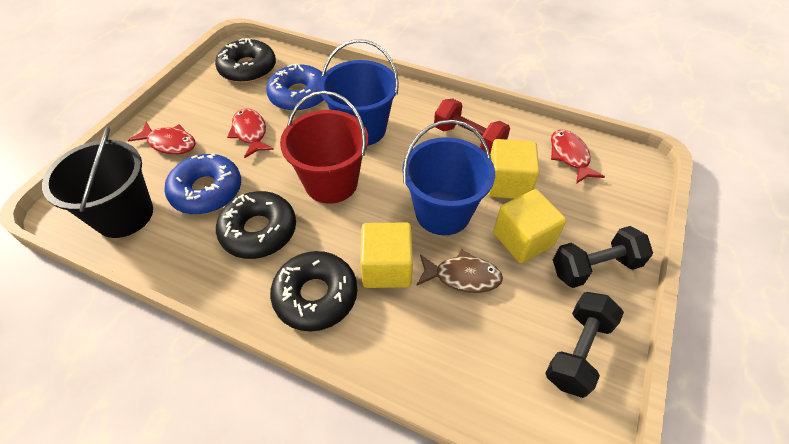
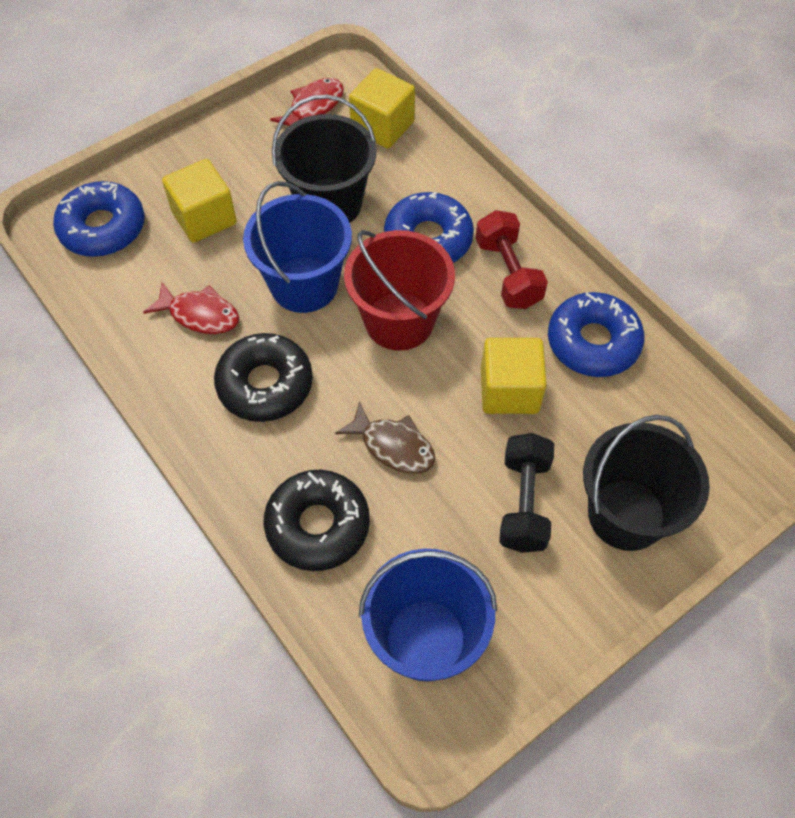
black bucket: [42,126,153,238] = 1 -> [272,95,376,223] [583,415,710,551] = 2
black donut: [215,38,276,83] [216,191,296,259] [270,251,357,331] = 3 -> [214,333,313,422] [264,470,370,571] = 2
black dumbbell: [545,292,624,398] [553,226,653,288] = 2 -> [499,433,554,553] = 1
blue donut: [164,154,241,214] [266,63,324,112] = 2 -> [53,181,145,257] [384,192,474,263] [548,292,645,377] = 3
red fish: [128,122,196,155] [227,108,274,158] [551,130,605,184] = 3 -> [143,282,239,334] [270,78,344,126] = 2

